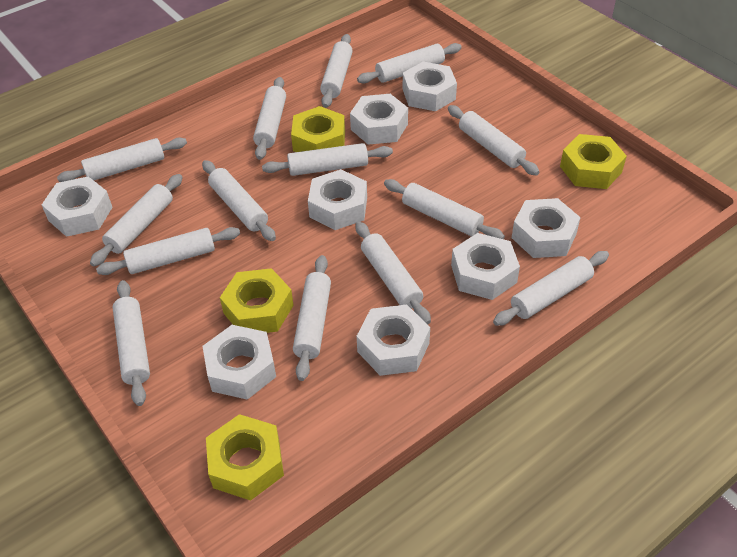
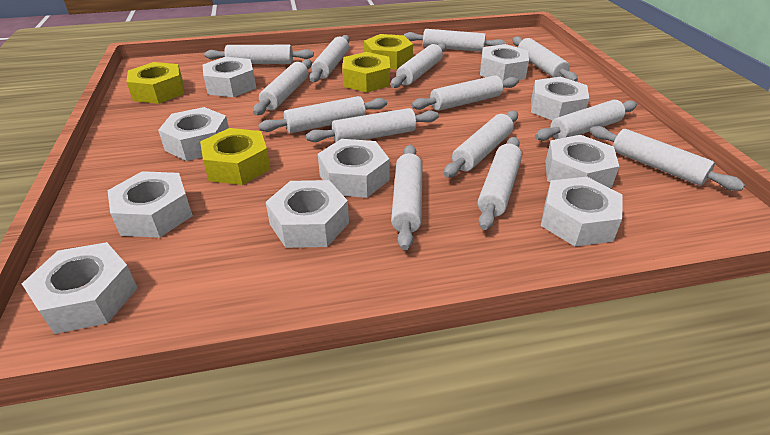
white nut: [42,176,113,237] [203,325,276,400] [308,169,367,230] [350,94,408,145] [357,305,430,376] [403,61,457,111] [451,233,520,300] [512,198,581,258] = 8 -> [22,242,138,334] [107,171,193,238] [158,107,229,161] [203,57,256,97] [266,180,349,248] [318,139,390,198] [480,44,529,81] [531,77,589,121] [541,177,622,247] [545,135,619,188] = 10

